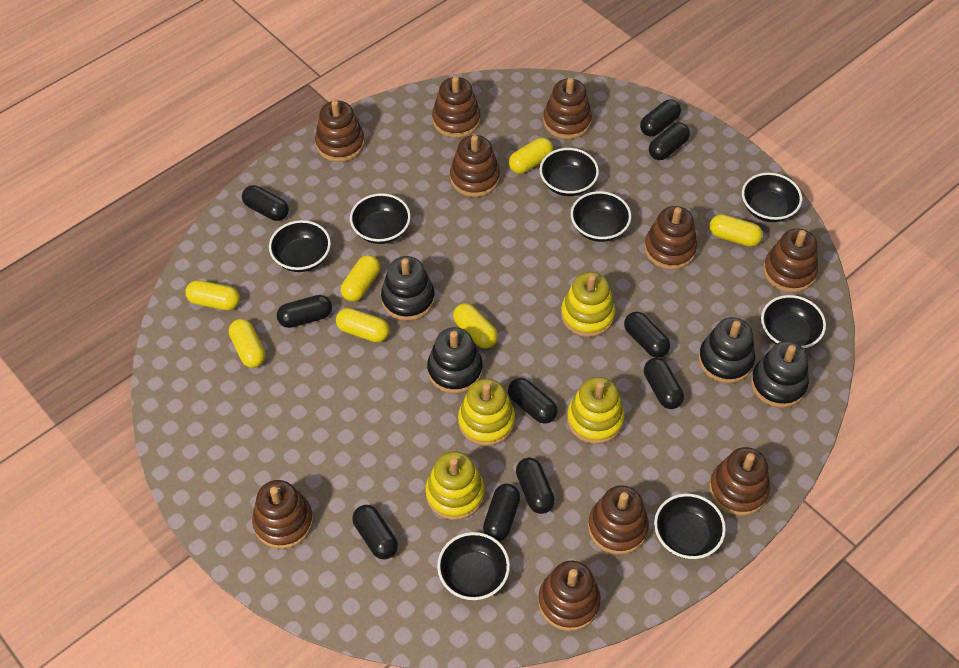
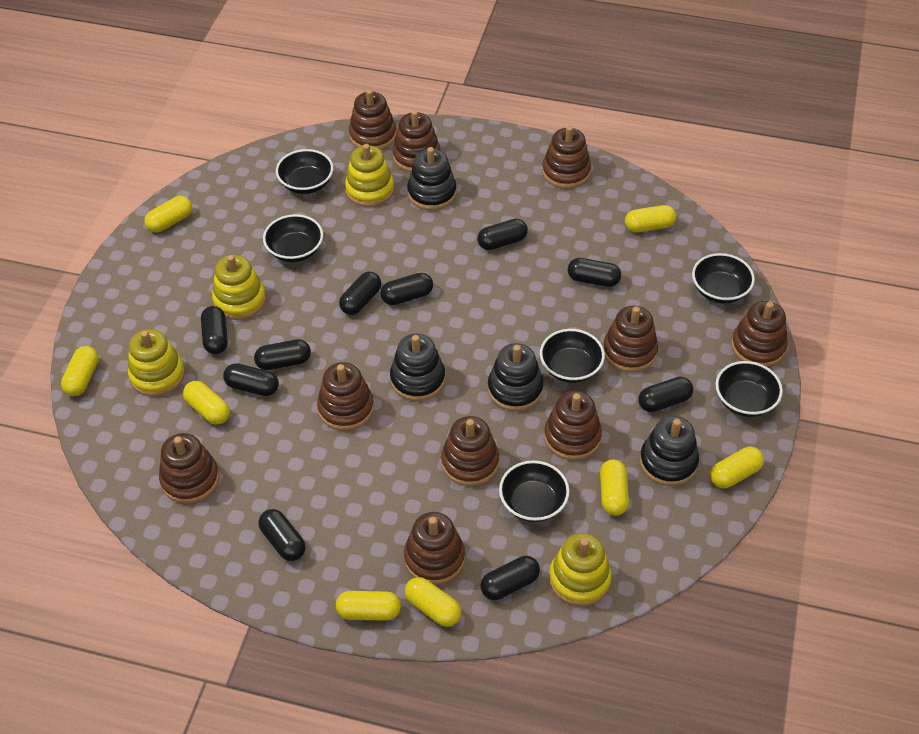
black bowl: [269,220,331,272] [350,193,411,244] [437,532,510,600] [540,148,599,196] [571,191,631,242] [654,493,726,559] [742,173,802,222] [761,295,826,349] = 8 -> [263,214,323,262] [276,149,333,194] [499,460,569,522] [540,329,605,383] [692,253,755,303] [715,361,783,417] = 6
yellow capsule: [185,280,240,310] [229,319,265,368] [336,308,389,342] [341,255,380,302] [453,303,498,348] [508,138,553,174] [709,214,763,247] = 7 -> [61,346,99,396] [144,196,192,233] [183,381,230,425] [336,591,401,621] [405,577,461,627] [600,459,629,516] [625,205,676,232] [710,447,764,488] = 8

